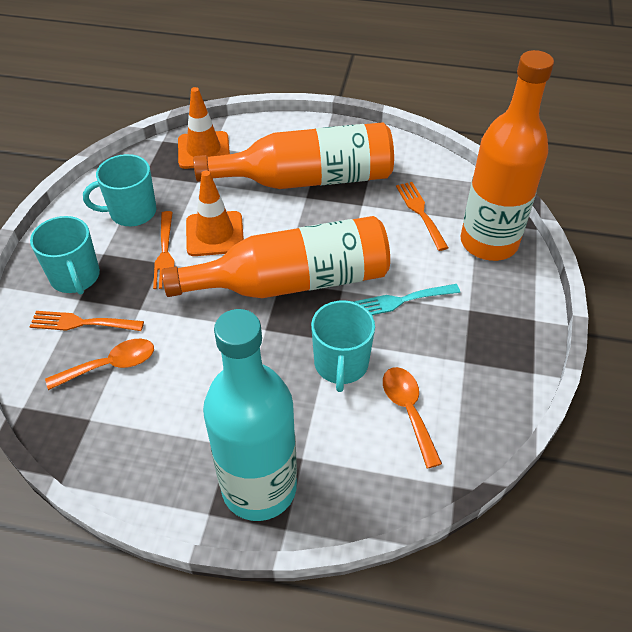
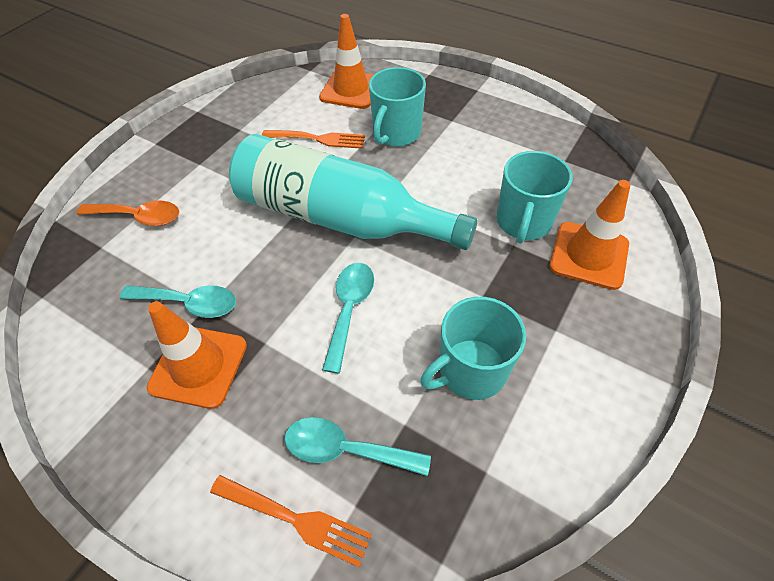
orange bottle: [162,216,390,298] [193,122,394,189] [460,50,554,261] = 3 -> none = 0
orange fork: [29,311,144,331] [153,211,175,289] [396,182,449,251] = 3 -> [210,475,372,568] [262,130,365,149] = 2
orange spoon: [45,339,154,390] [383,367,442,468] = 2 -> [77,201,179,226] = 1
orange traffic cone: [178,87,230,169] [186,170,244,256] = 2 -> [147,301,247,409] [319,14,374,109] [550,180,631,290] = 3
turquoise fork: [353,284,460,315] = 1 -> none = 0
turquoise spoon: none = 0 -> [120,285,236,318] [284,417,431,476] [322,263,374,374] = 3

